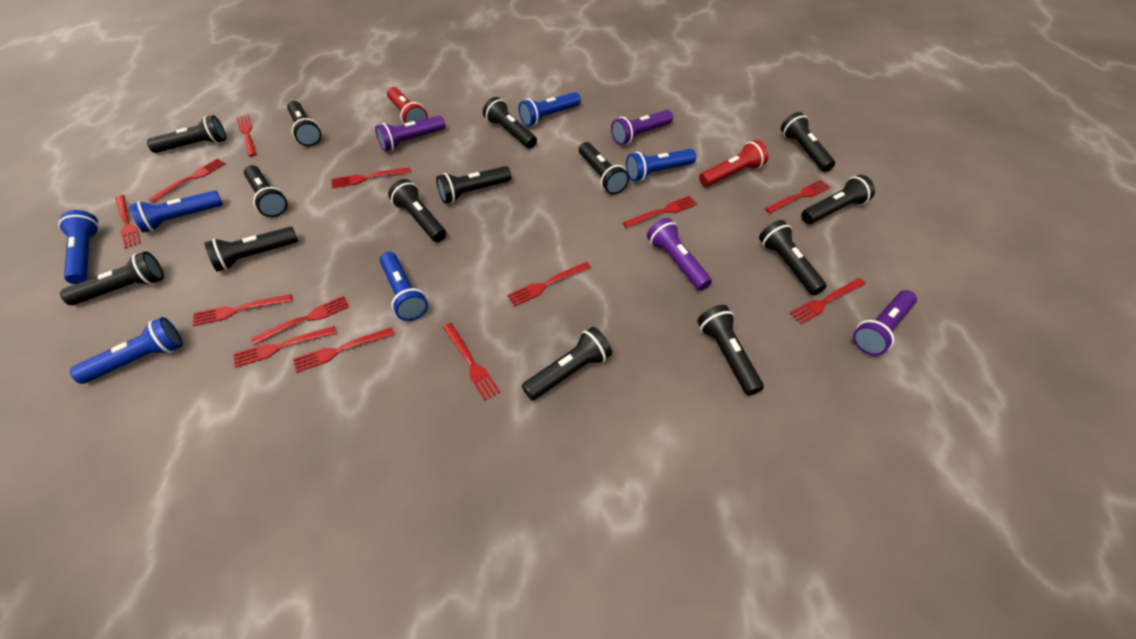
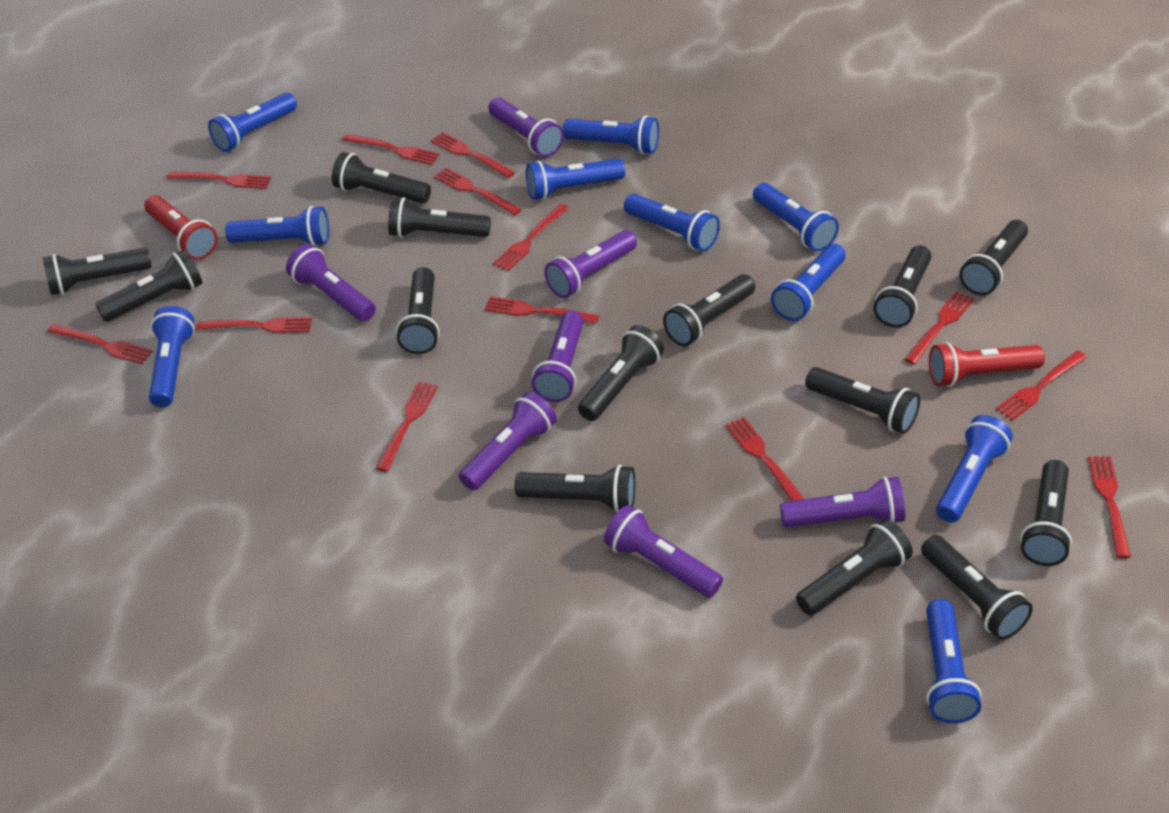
blue flashlight: [58,210,100,284] [70,317,183,384] [129,190,223,233] [380,252,428,321] [519,92,581,126] [626,149,696,181] = 6 -> [149,306,195,407] [208,93,297,152] [225,206,329,246] [526,159,625,200] [563,116,659,154] [624,194,720,251] [753,183,839,252] [771,244,846,321] [926,599,981,723] [936,415,1013,522] = 10
purple flashlight: [375,116,445,151] [611,110,673,145] [647,218,712,291] [853,290,917,356] = 4 -> [286,244,376,321] [459,392,557,490] [488,98,564,157] [532,311,584,402] [544,230,637,298] [604,505,723,598] [780,477,905,528] = 7

